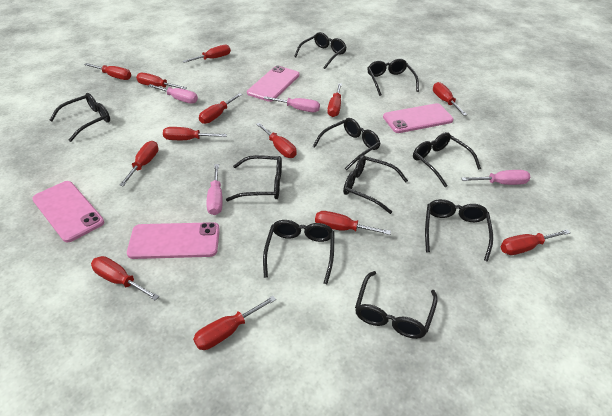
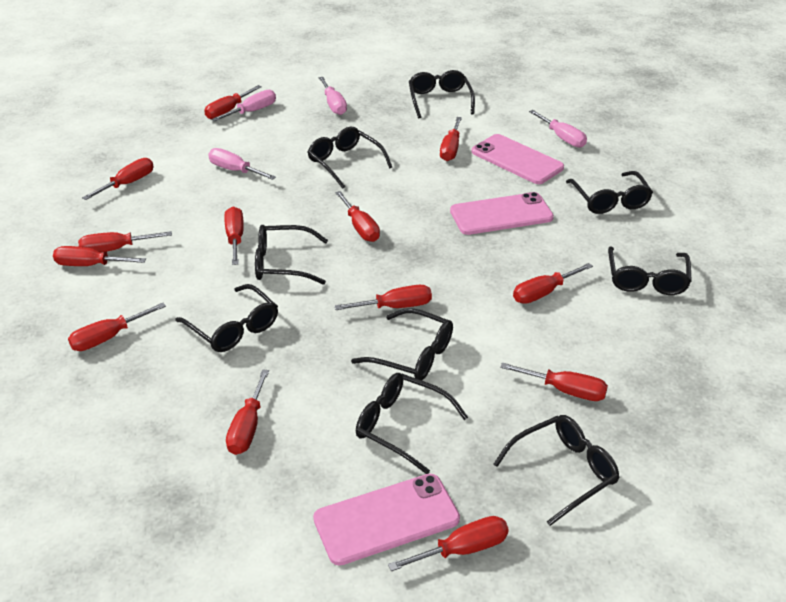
black glasses: [49,93,110,142] [226,155,282,201] [263,220,335,284] [294,32,347,69] [313,118,381,171] [343,155,408,214] [355,271,438,339] [368,59,419,96] [413,132,481,187] [425,199,493,262] = 10 -> [175,284,278,352] [255,225,328,285] [308,127,392,189] [351,308,453,380] [356,373,468,474] [409,70,475,118] [493,415,620,526] [566,171,653,214] [608,246,692,295] = 9
pink phone: [32,181,104,242] [127,222,220,259] [247,66,300,102] [383,103,454,133] = 4 -> [313,474,460,566] [450,192,554,235] [472,134,564,184] = 3

